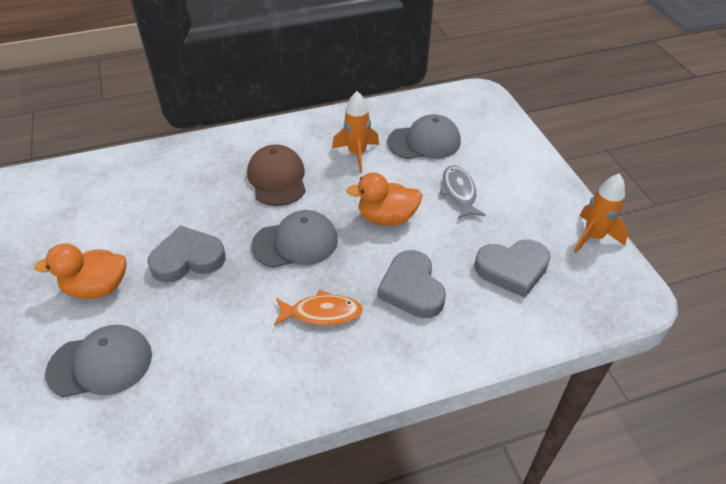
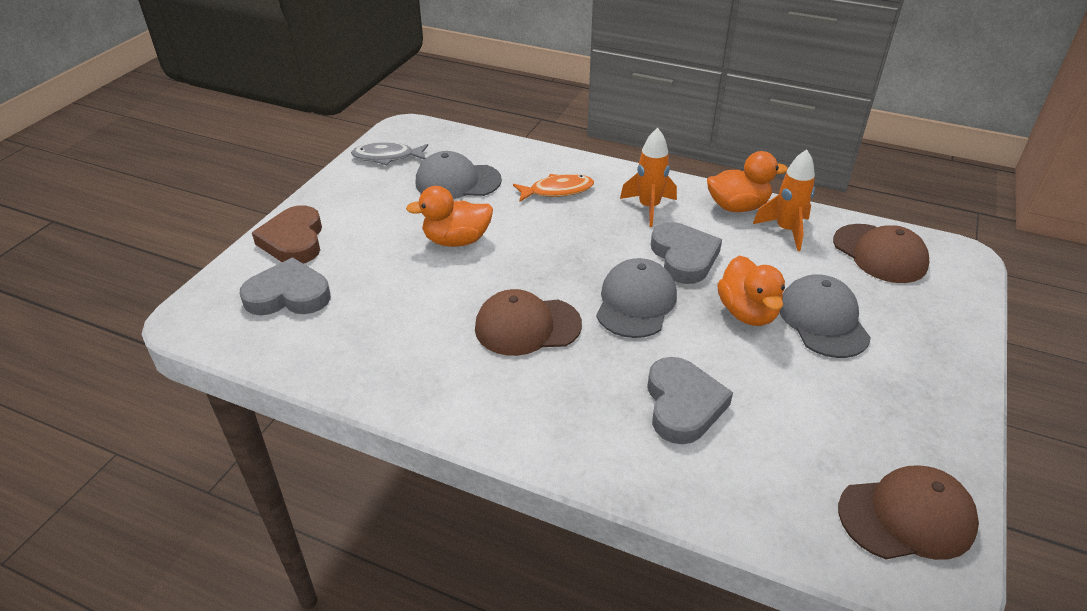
brown cap: [247,144,306,206] = 1 -> [475,289,582,356] [833,224,929,283] [838,466,979,560] = 3
brown heart: none = 0 -> [252,205,322,264] = 1
orange duck: [34,244,126,299] [346,173,422,226] = 2 -> [406,186,493,247] [707,151,788,212] [718,256,785,326] = 3

